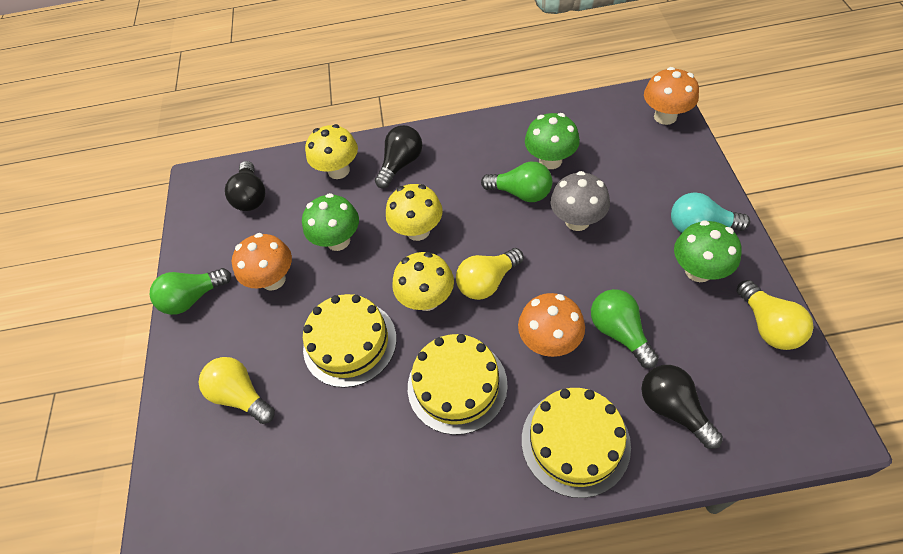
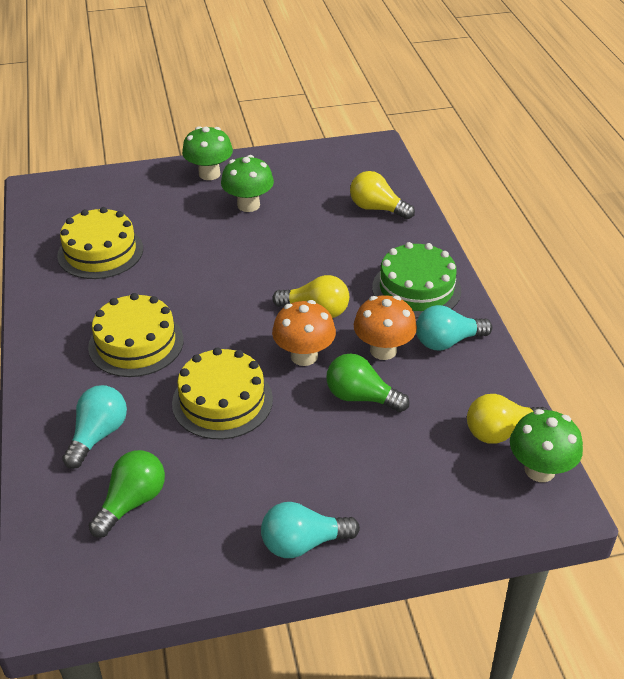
black light bulb: [225,161,265,211] [375,125,422,188] [642,365,723,449] = 3 -> none = 0
green cake: none = 0 -> [372,242,461,319] = 1
green light bulb: [150,268,231,315] [481,162,552,202] [591,289,659,368] = 3 -> [88,450,165,538] [326,354,410,412] = 2
grey mushroom: [550,171,610,231] = 1 -> none = 0
orange mushroom: [232,233,292,291] [518,293,585,357] [644,67,699,125] = 3 -> [272,300,336,366] [354,295,417,360] = 2
turquoise light bulb: [671,192,750,233] = 1 -> [62,385,127,469] [261,502,360,558] [416,305,492,350] = 3
yellow mushroom: [305,124,358,179] [386,184,443,241] [393,252,454,311] = 3 -> none = 0

